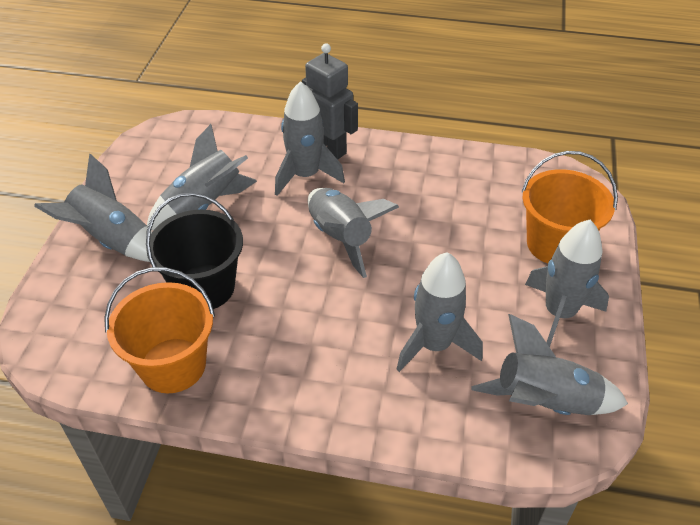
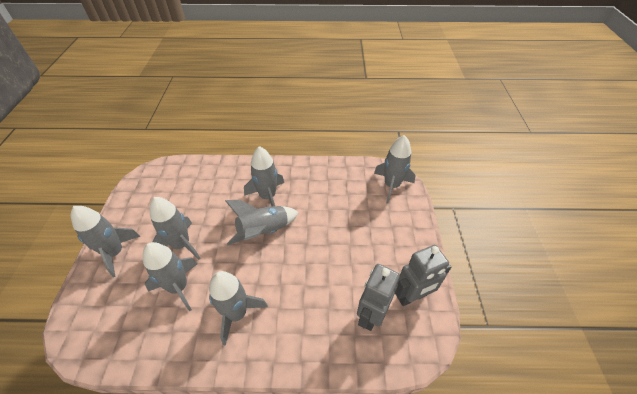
black bucket: [146,193,243,309] = 1 -> none = 0
grey robot: [302,43,358,160] = 1 -> [357,264,400,331] [395,245,451,306] = 2
orange bucket: [104,267,215,393] [521,151,618,263] = 2 -> none = 0

